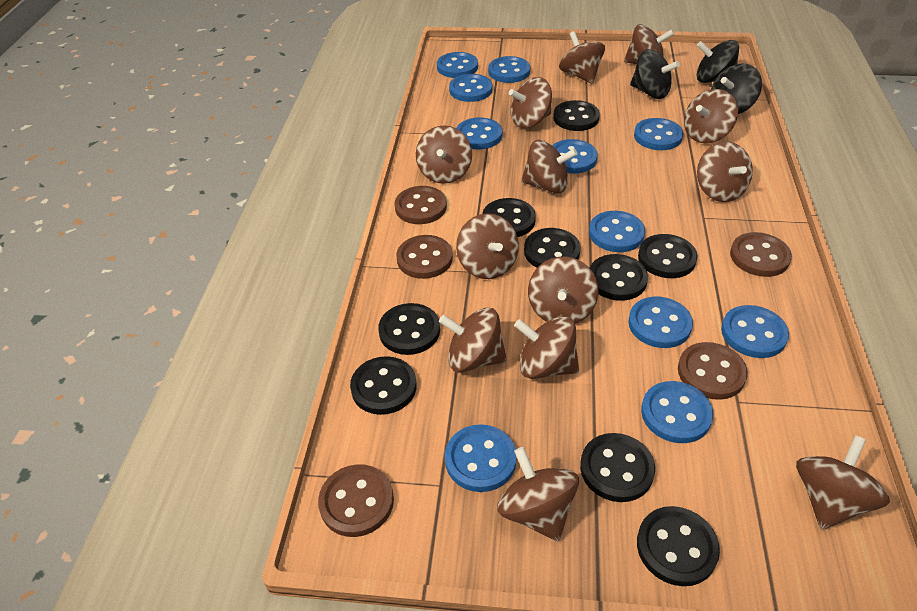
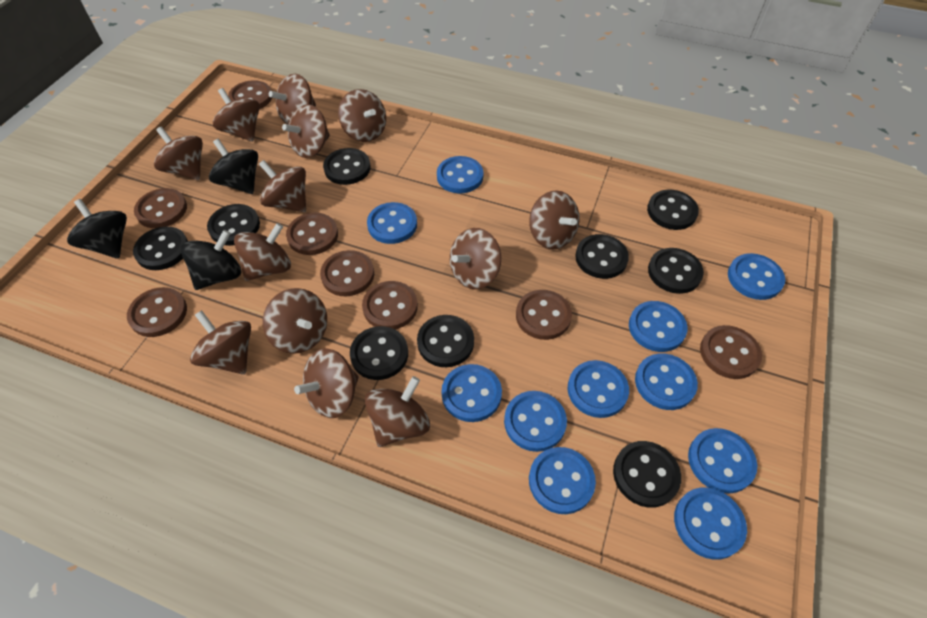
brown button: [318,464,394,537] [394,186,447,224] [396,235,453,279] [678,342,748,400] [730,232,792,277] = 5 -> [127,287,187,337] [134,188,187,228] [228,80,272,109] [286,213,338,255] [320,250,374,297] [362,281,418,329] [516,290,572,340] [700,325,762,379] = 8

